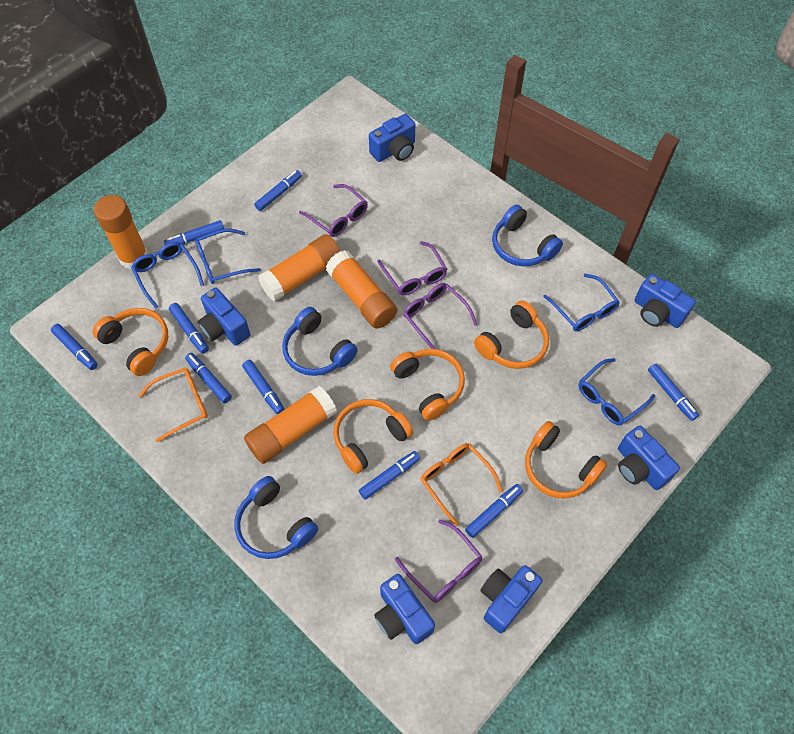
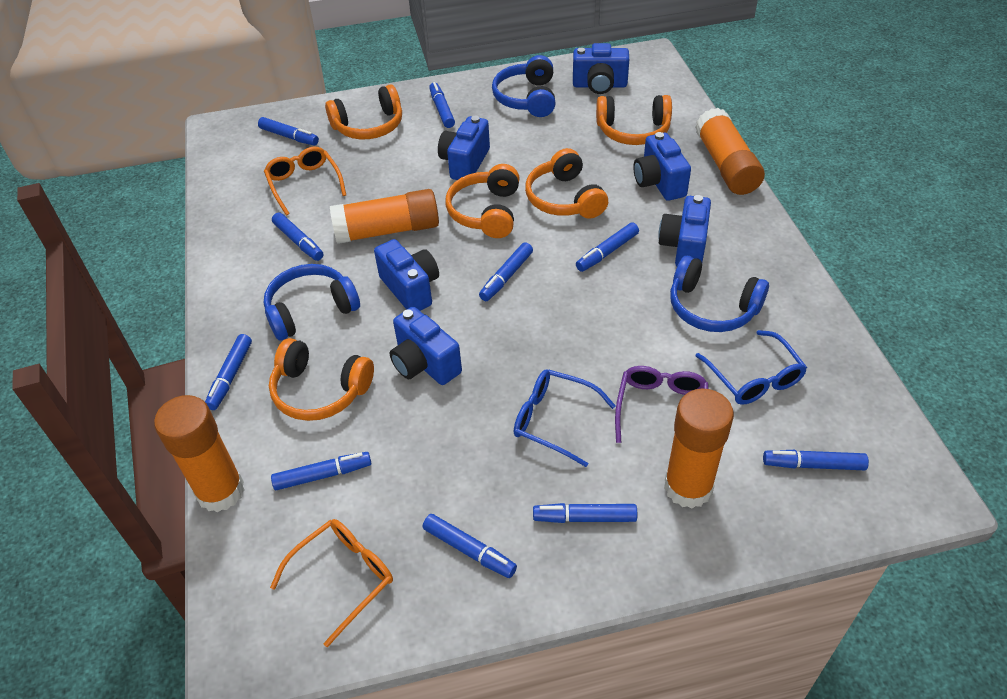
blue glasses: [131,242,204,309] [195,229,261,284] [543,274,620,331] [578,358,655,425] = 4 -> [514,369,616,467] [696,330,807,405] = 2
blue marker: [51,324,98,370] [164,220,224,245] [169,303,209,354] [185,353,232,403] [242,360,285,414] [254,170,302,211] [359,451,420,500] [465,484,523,538] [648,364,699,421] = 9 -> [205,334,252,410] [258,117,319,146] [271,452,371,490] [272,213,323,261] [423,514,517,578] [429,82,455,128] [479,242,533,301] [533,503,637,523] [576,223,639,272] [763,450,869,470] = 10
purple glasses: [299,184,368,237] [377,241,447,296] [395,519,483,603] [403,283,477,349] = 4 -> [615,366,709,443] = 1

